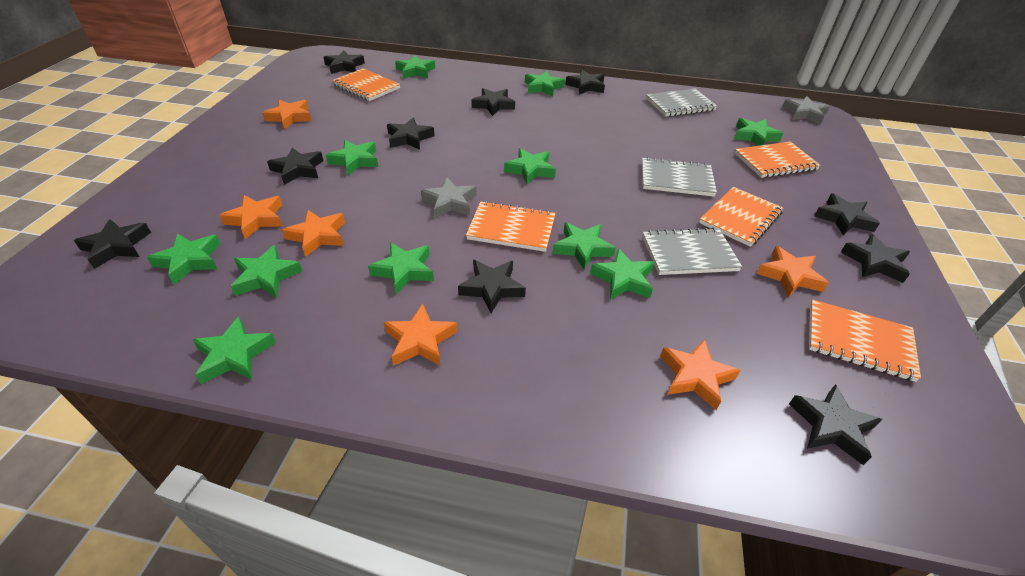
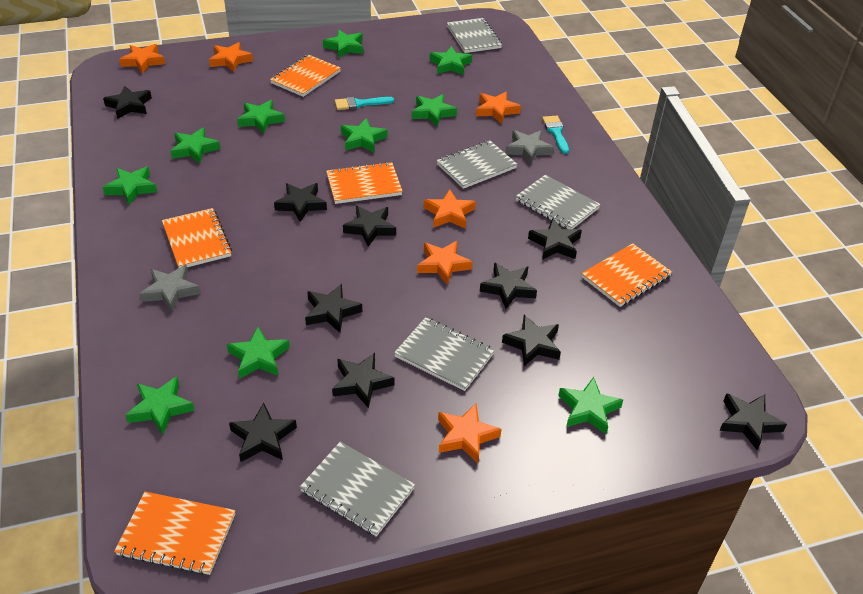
green star: [147,233,221,284] [193,316,276,384] [230,245,302,298] [326,140,378,175] [368,242,434,294] [395,55,435,79] [504,148,556,185] [525,71,565,96] [553,222,616,270] [590,248,654,300] [734,118,783,146] = 11 -> [103,167,157,205] [126,377,195,435] [170,128,220,164] [227,327,290,379] [237,100,285,134] [323,29,363,58] [341,118,388,153] [412,94,457,126] [430,46,472,75] [558,377,623,434] = 10
grey notebook: [642,157,717,197] [642,228,742,275] [646,89,717,117] = 3 -> [299,441,415,537] [394,317,495,391] [436,140,518,189] [447,18,502,53] [516,175,601,229] = 5
turquoise brush: none = 0 -> [335,97,394,110] [542,116,569,154] = 2

